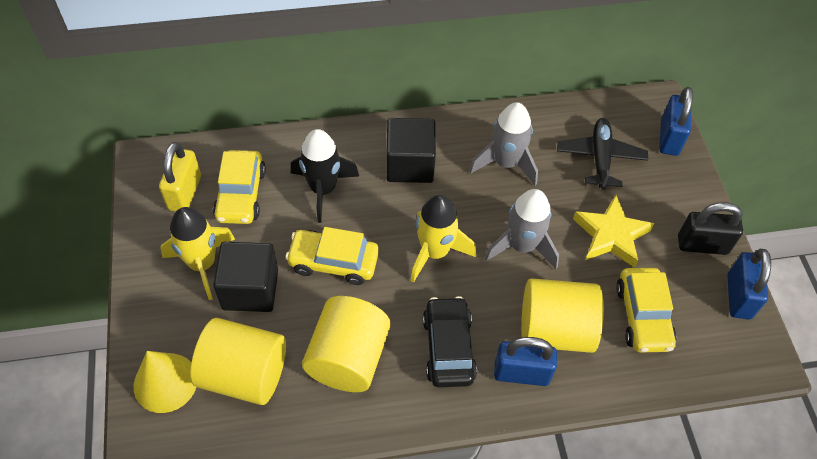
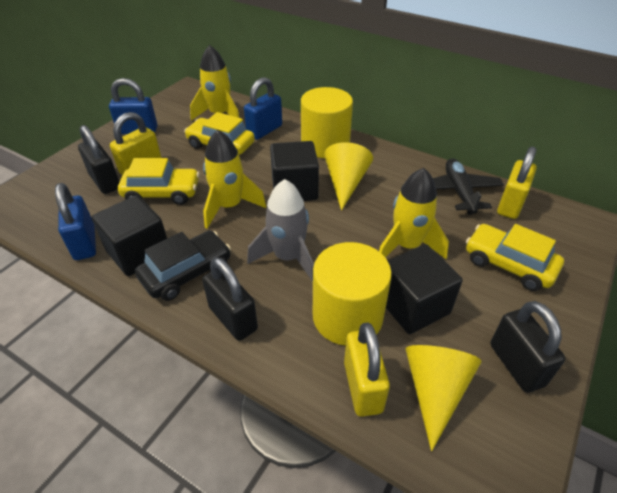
black cube: [213,242,278,312] [386,118,436,183] = 2 -> [92,195,167,276] [270,141,319,201] [386,244,463,334] = 3
black padlock: [678,202,743,255] = 1 -> [78,125,119,194] [202,257,258,341] [490,301,565,393] = 3
black rocket: [291,129,359,223] = 1 -> none = 0
grey rocket: [470,102,538,186] [485,189,559,269] = 2 -> [247,179,314,282] = 1
yellow cone: [134,351,196,413] = 1 -> [324,142,373,210] [406,345,482,451] = 2
yellow cylinder: [191,318,286,405] [302,296,391,392] [521,278,604,353] = 3 -> [301,87,353,158] [313,242,392,346] = 2
yellow padlock: [159,142,201,211] = 1 -> [110,112,162,175] [344,323,390,417] [497,147,537,219] = 3
yellow rocket: [160,207,235,300] [411,195,476,283] = 2 -> [190,45,240,120] [203,130,266,228] [379,168,449,259] = 3
yellow star: [573,195,655,268] = 1 -> none = 0

